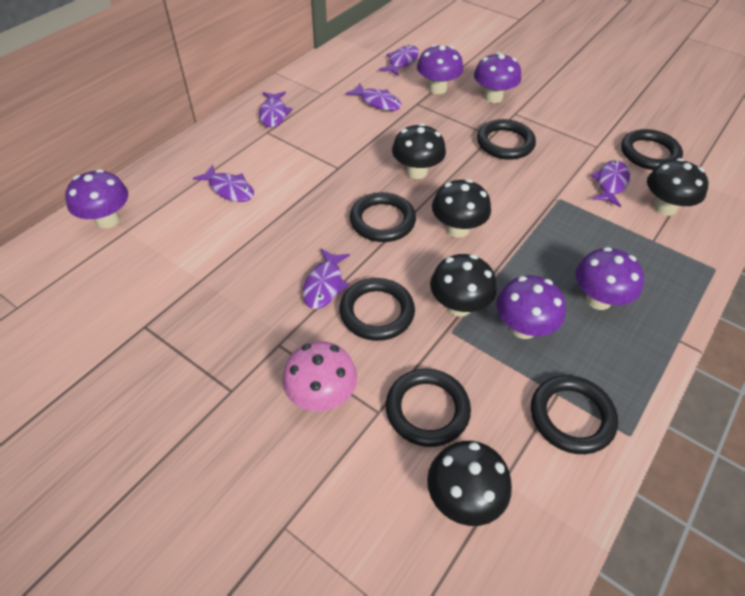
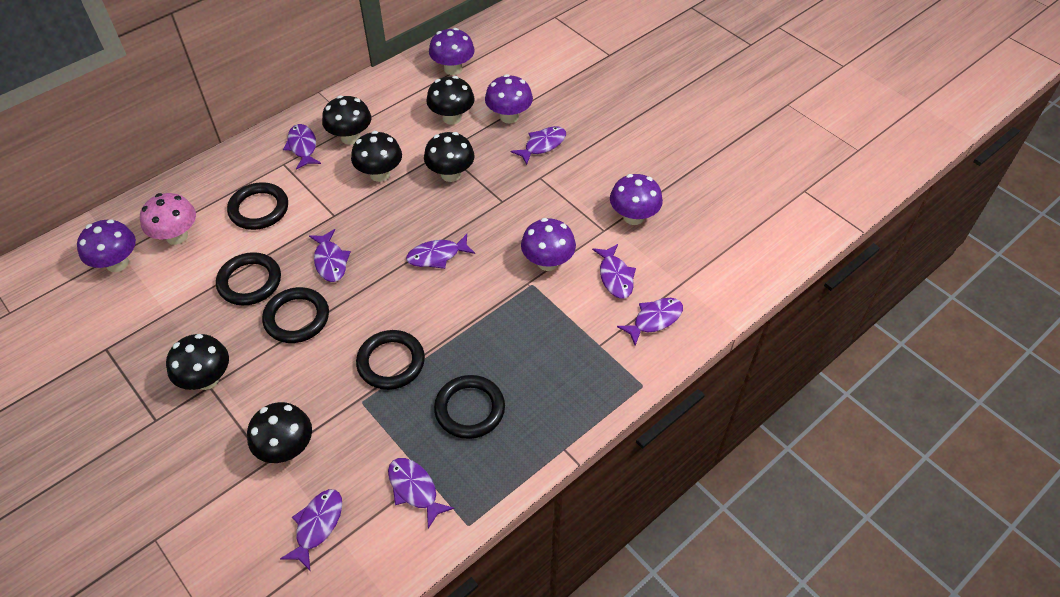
black mushroom: [392,123,446,179] [427,441,512,526] [430,254,497,317] [432,179,491,238] [647,158,709,216] = 5 -> [166,334,229,390] [247,402,312,463] [322,95,371,145] [351,131,402,182] [424,132,475,182] [426,76,474,125] = 6
black ring: [339,278,415,341] [350,192,416,242] [386,369,471,447] [477,119,536,160] [531,375,618,454] [621,129,683,170] = 6 -> [216,252,281,305] [227,182,288,230] [262,287,329,343] [356,330,425,390] [434,375,505,439] = 5
purple fish: [193,164,254,202] [259,92,293,127] [303,249,350,309] [346,83,402,111] [379,45,419,76] [591,160,630,207] = 6 -> [280,489,342,570] [283,124,321,170] [309,229,351,282] [388,458,455,529] [406,234,475,269] [510,126,566,165] [592,244,636,299] [617,298,683,346] = 8

